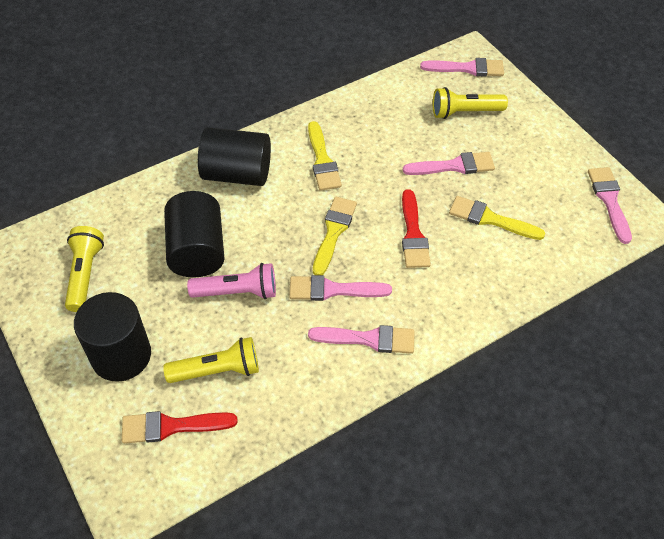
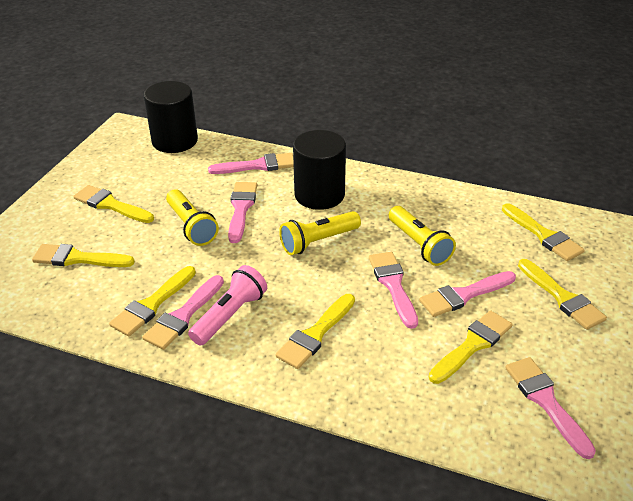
black cylinder: [74,292,151,382] [164,191,224,277] [198,127,271,186] = 3 -> [144,81,198,153] [293,130,346,210] = 2
pink brush: [289,275,392,301] [308,325,415,354] [403,152,495,175] [420,58,504,77] [588,167,632,244] = 5 -> [142,275,224,350] [208,153,294,174] [228,182,257,243] [369,252,418,329] [419,271,516,317] [505,357,596,459] = 6
red brush: [122,411,238,444] [402,189,431,268] = 2 -> none = 0
yellow brush: [308,121,342,191] [313,197,357,275] [449,196,545,240] = 3 -> [32,244,135,267] [73,185,154,223] [109,266,196,336] [276,294,355,369] [429,310,513,384] [502,203,584,261] [518,259,607,330] = 7

